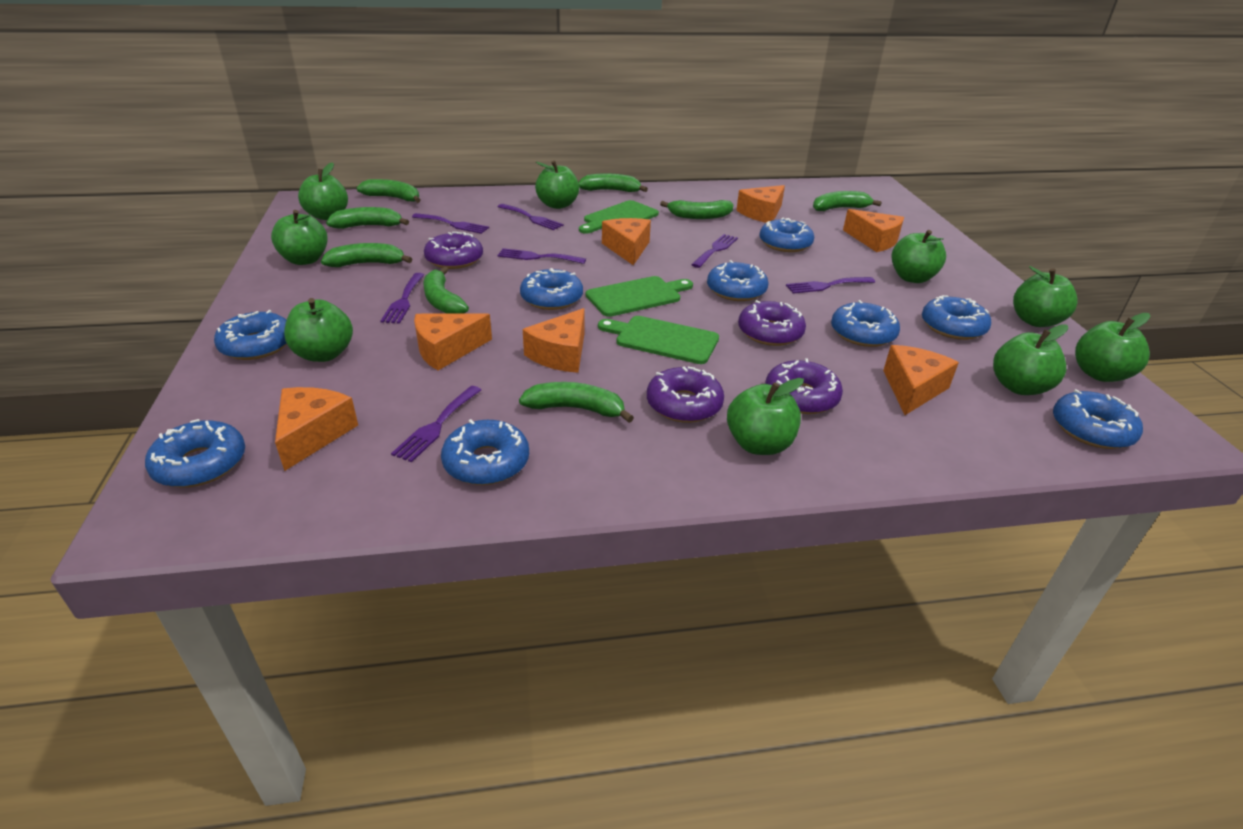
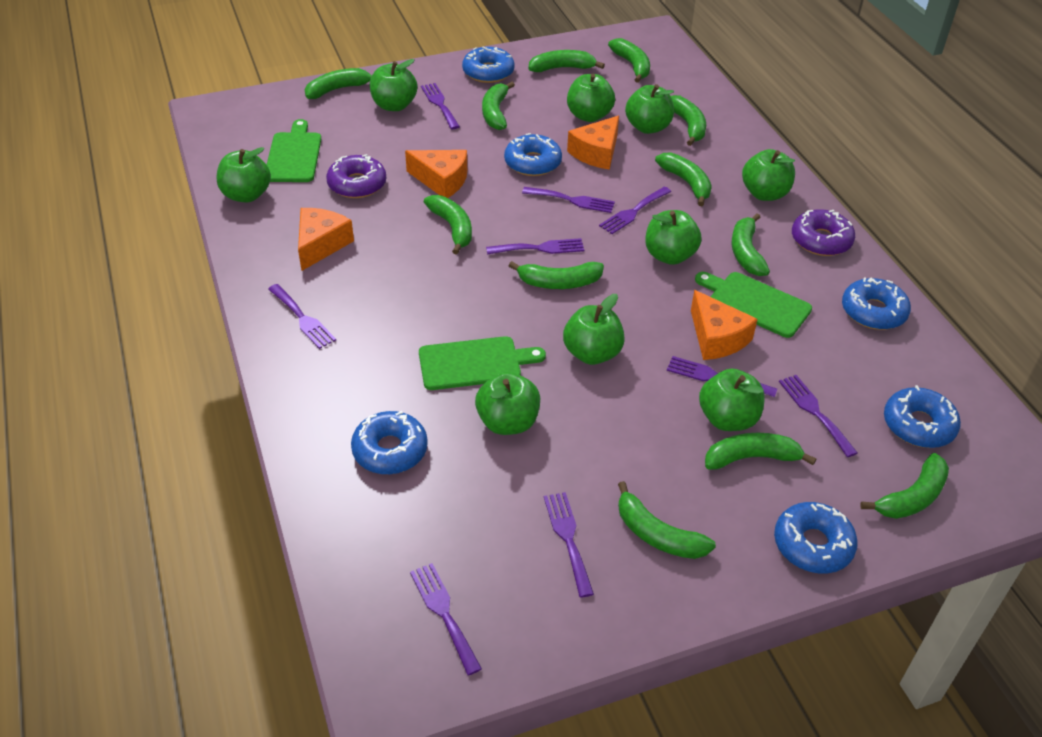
blue donut: [145,419,245,487] [214,310,287,360] [441,419,529,485] [520,268,583,310] [707,260,768,301] [759,218,814,252] [831,300,900,347] [922,295,991,340] [1053,389,1143,449] = 9 -> [351,411,428,474] [462,47,515,83] [504,133,562,176] [774,502,858,574] [842,277,911,330] [884,385,961,448] = 6
green banana: [321,243,412,267] [326,207,409,229] [357,179,420,203] [423,267,469,314] [519,382,634,423] [579,173,648,192] [660,200,733,219] [813,191,882,211] = 8 -> [305,68,372,99] [424,195,472,255] [482,82,515,130] [509,261,604,289] [528,50,605,72] [608,38,650,83] [618,481,716,559] [655,152,712,206] [671,95,706,146] [705,433,816,470] [732,213,770,276] [860,453,949,519] = 12
orange cheese: [275,387,358,471] [414,313,492,370] [523,308,585,373] [602,218,651,265] [736,185,785,223] [843,209,904,252] [883,345,959,415] = 7 -> [298,208,354,271] [405,150,467,198] [567,116,619,170] [691,290,758,360] = 4
purple donut: [424,232,483,269] [647,367,724,423] [738,300,806,346] [765,358,843,414] = 4 -> [326,154,386,198] [792,209,855,256] = 2
purple fork: [380,273,424,324] [391,386,481,462] [412,213,489,234] [497,248,586,264] [498,204,564,230] [691,234,738,268] [786,277,875,293] = 7 -> [268,284,336,349] [410,563,482,675] [421,83,460,129] [486,238,584,255] [522,187,615,213] [544,492,594,597] [599,187,671,234] [667,356,777,397] [779,375,858,457] = 9

